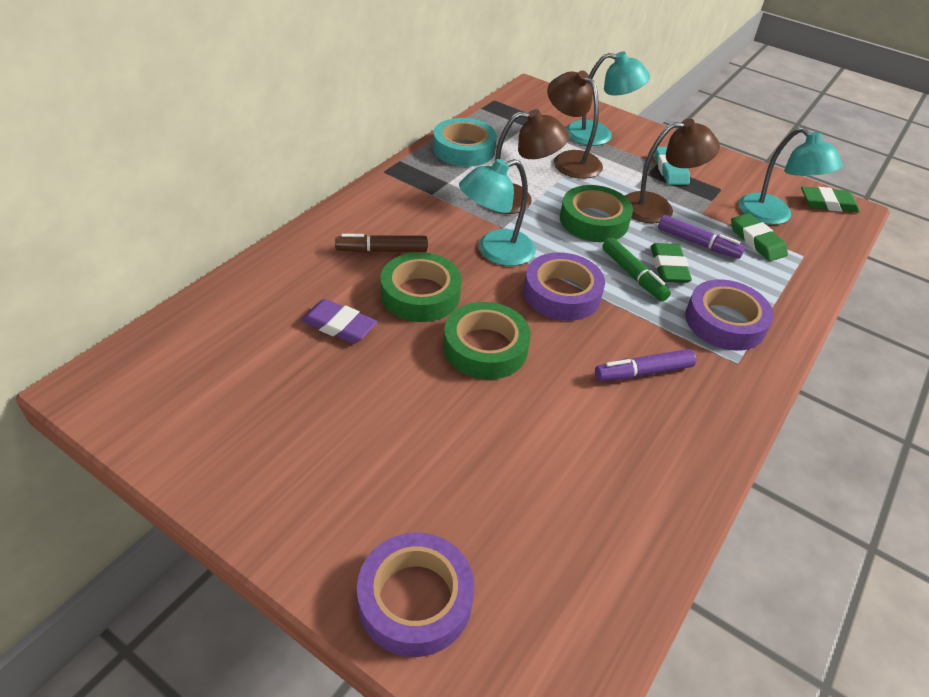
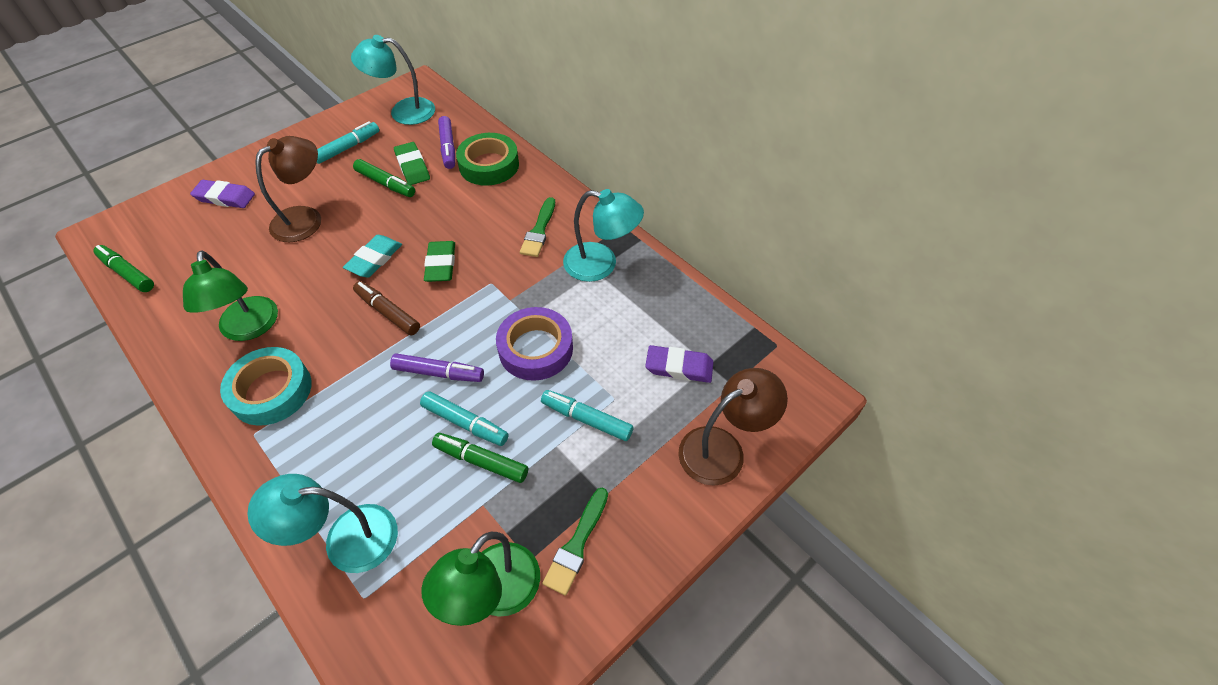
brown lamp: [487,109,569,214] [547,70,603,179] [625,119,720,223] = 3 -> [255,136,321,242] [678,368,788,486] = 2
green brush: none = 0 -> [520,197,555,257] [543,488,608,596] = 2
green eraser: [651,243,692,283] [731,213,788,261] [801,186,860,213] = 3 -> [394,142,430,185] [424,241,455,282] = 2
green lamp: none = 0 -> [183,250,278,341] [421,532,540,626] = 2
green marker: [602,237,671,301] = 1 -> [93,245,154,292] [353,159,415,197] [432,433,528,483] = 3
green tape: [380,252,462,322] [443,302,531,380] [560,185,633,242] = 3 -> [456,133,519,186] = 1
purple eraser: [301,299,377,344] = 1 -> [190,180,255,208] [645,345,714,383] = 2
purple tape: [357,532,474,657] [524,252,605,321] [685,279,773,351] = 3 -> [496,307,573,381] = 1
turquoise marker: none = 0 -> [317,121,379,164] [420,391,509,446] [541,390,633,441] = 3

